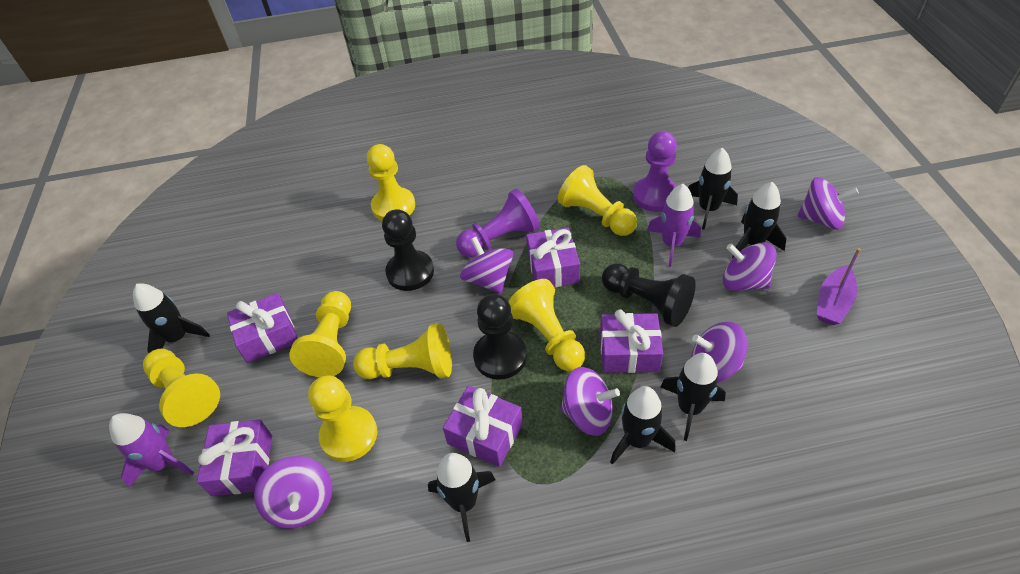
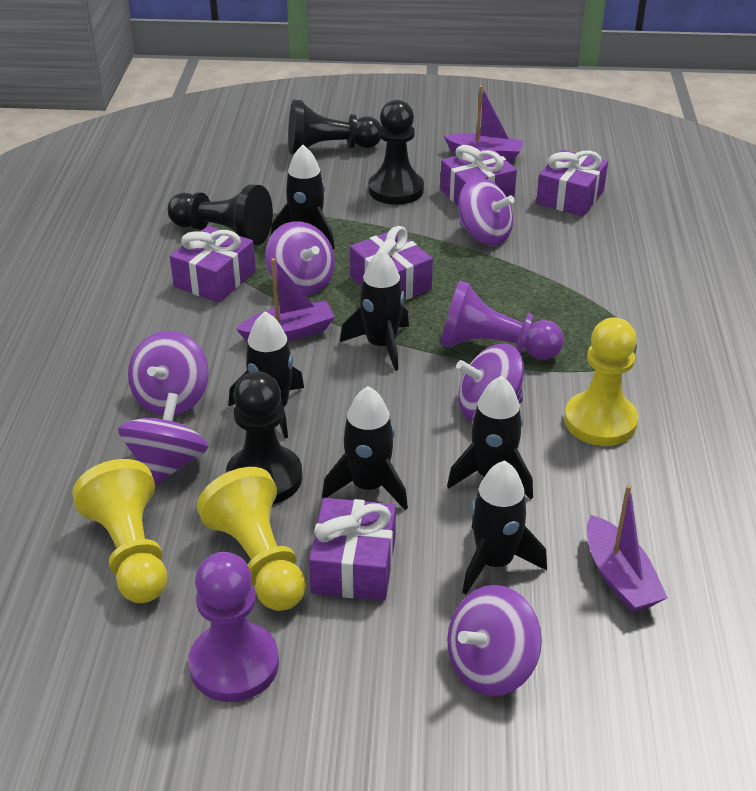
black pawn: [382,209,434,291] [473,294,527,380] [602,263,696,327] = 3 -> [168,184,273,245] [226,371,302,504] [288,100,381,154] [368,100,424,205] = 4
purple boat: [817,248,861,325] = 1 -> [236,258,335,342] [444,86,524,162] [587,485,668,612] = 3
purple rocket: [109,413,194,487] [647,184,701,267] = 2 -> none = 0
yellow pawn: [143,349,220,427] [289,291,351,377] [308,375,377,462] [353,323,452,379] [367,144,415,221] [508,279,585,371] [558,165,637,236] = 7 -> [72,459,167,603] [197,467,306,611] [564,318,638,446] = 3

